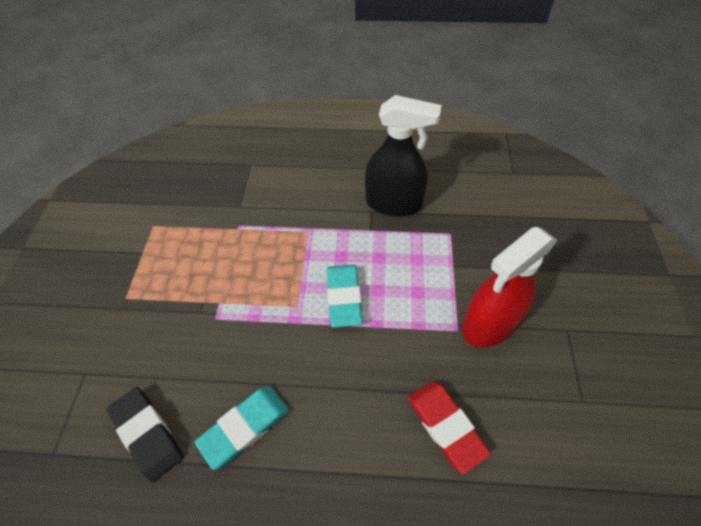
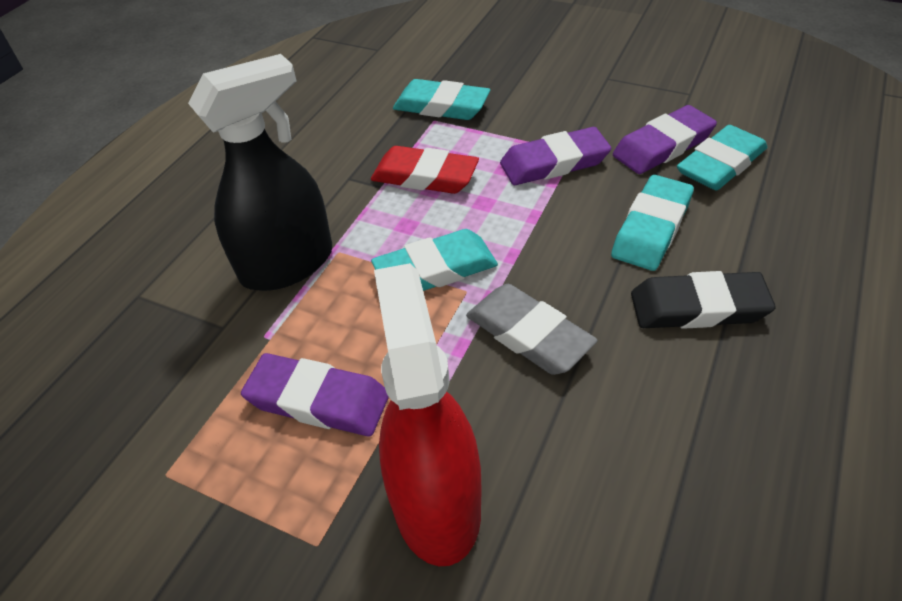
grey eraser: none = 0 -> [466,284,598,375] = 1
purple eraser: none = 0 -> [241,353,389,436] [500,127,611,185] [613,105,717,174] = 3
turquoise eraser: [195,387,289,470] [327,265,363,327] = 2 -> [371,229,498,291] [393,79,490,120] [611,175,694,271] [677,125,767,190] = 4

